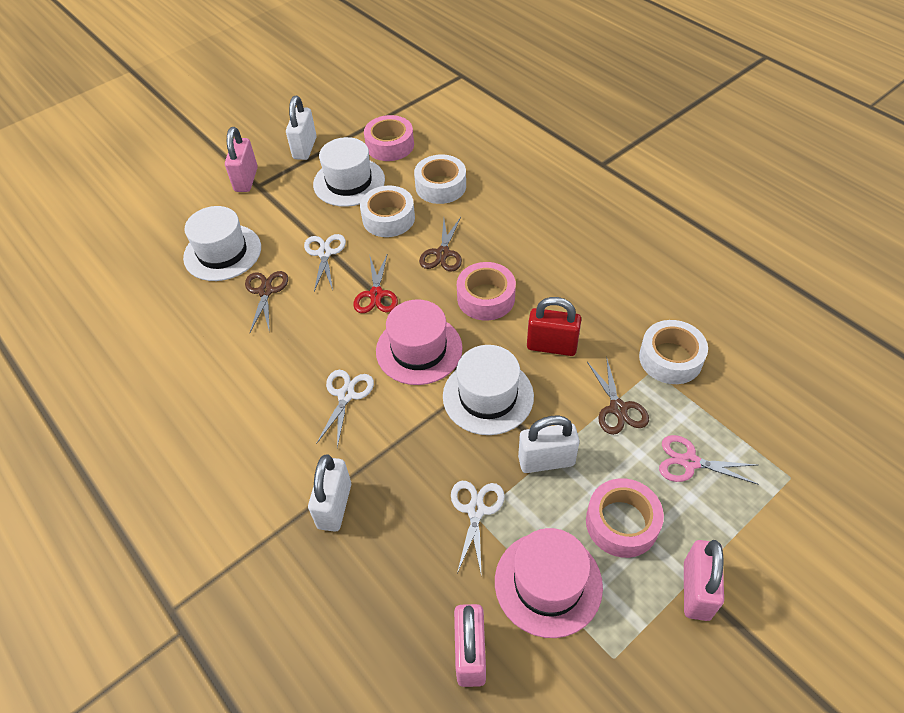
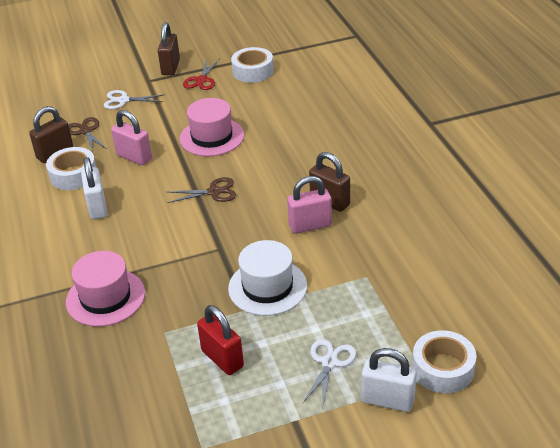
brown padlock: none = 0 -> [29,106,73,163] [158,22,180,75] [309,152,350,212] = 3
brown scissors: [245,271,288,333] [419,217,462,271] [587,357,649,435] = 3 -> [68,117,108,152] [168,177,236,203] = 2
pink padlock: [225,127,258,192] [454,604,486,687] [684,540,724,621] = 3 -> [111,110,152,165] [287,176,332,234] = 2
pink scissors: [659,435,759,485] = 1 -> none = 0
pink tape: [364,115,414,161] [457,262,516,321] [586,478,664,558] = 3 -> none = 0
white hat: [183,206,261,281] [313,137,385,207] [443,345,534,435] = 3 -> [228,240,307,316] = 1
white padlock: [286,96,317,160] [308,454,351,532] [518,415,580,473] = 3 -> [81,157,107,219] [361,348,417,412] = 2
white scissors: [304,234,346,291] [316,370,374,448] [451,481,505,577] = 3 -> [104,90,165,109] [302,339,356,410] = 2

